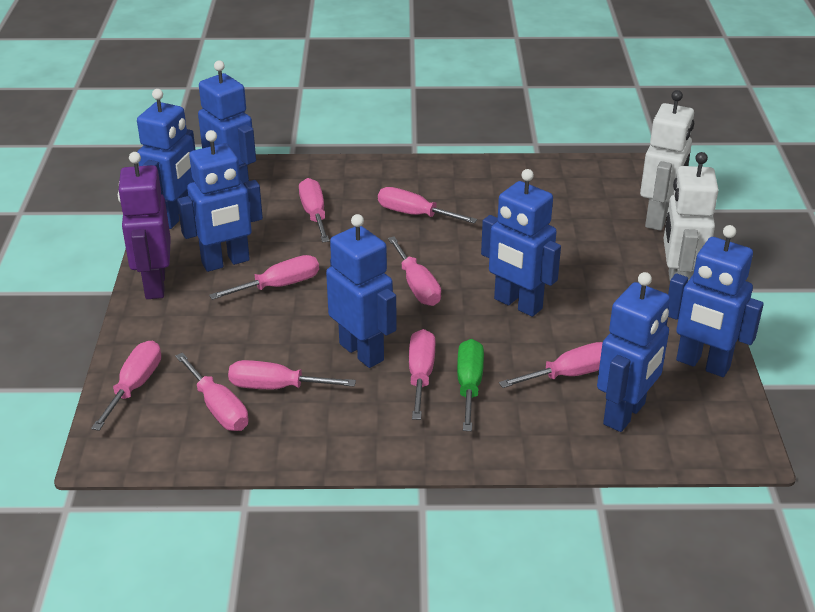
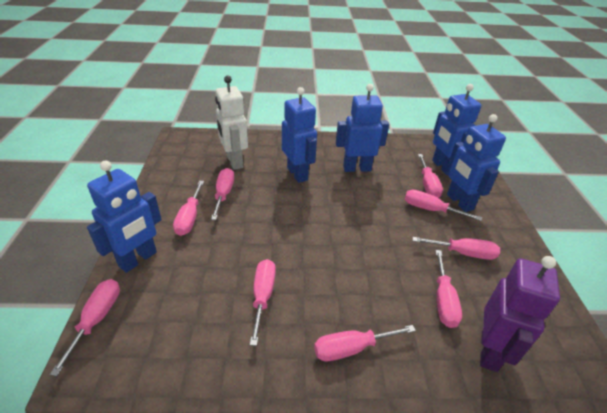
blue robot: [137,89,195,229] [177,130,263,272] [198,60,256,184] [326,214,397,368] [481,169,561,317] [597,272,670,432] [668,225,764,377] = 7 -> [87,160,162,273] [282,87,317,183] [336,84,389,172] [432,84,481,175] [447,114,506,212] = 5
green screwdriver: [457,339,484,431] = 1 -> none = 0
white robot: [640,90,694,231] [663,152,719,281] = 2 -> [215,76,248,170] = 1

